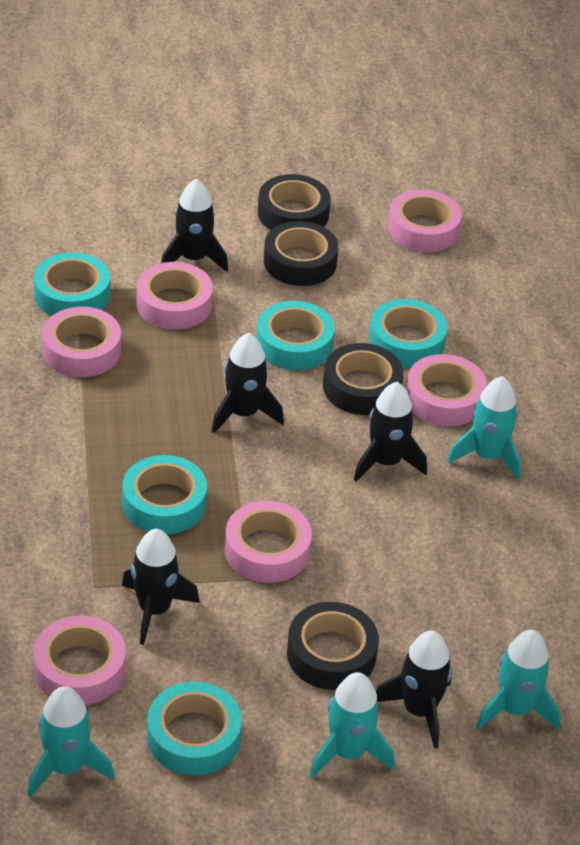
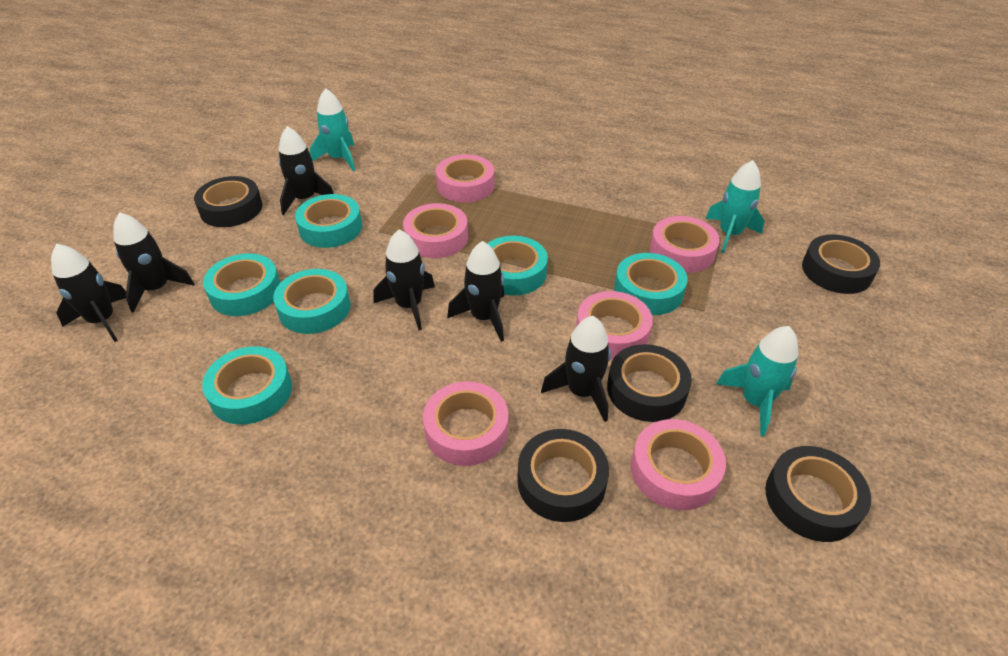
black rocket: [122,529,200,645] [161,179,228,272] [212,333,284,433] [354,382,427,482] [376,630,452,749] = 5 -> [51,244,126,342] [113,212,194,313] [279,126,334,215] [374,229,435,330] [447,241,504,342] [541,316,611,422] = 6
black tape: [258,174,331,230] [264,221,338,286] [287,602,379,690] [323,343,403,415] = 4 -> [194,176,263,227] [517,429,609,522] [607,344,692,422] [765,446,871,542] [802,234,880,294] = 5
turquoise rocket: [28,686,115,798] [310,672,395,778] [447,376,521,480] [476,630,561,730] = 4 -> [310,88,355,172] [705,160,764,253] [716,326,799,436] = 3
turquoise tape: [34,252,110,316] [122,455,207,534] [147,681,242,776] [257,301,335,370] [369,299,448,368] = 5 -> [202,346,292,425] [203,253,280,316] [273,269,350,334] [295,194,362,248] [487,236,548,295] [614,253,687,315] = 6

